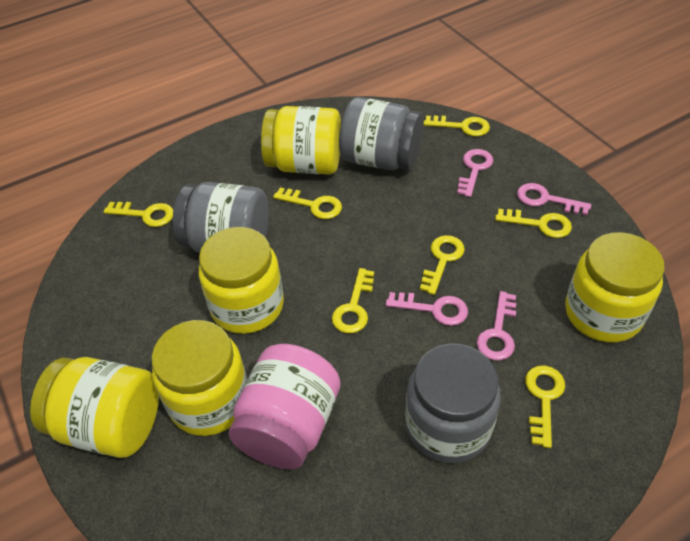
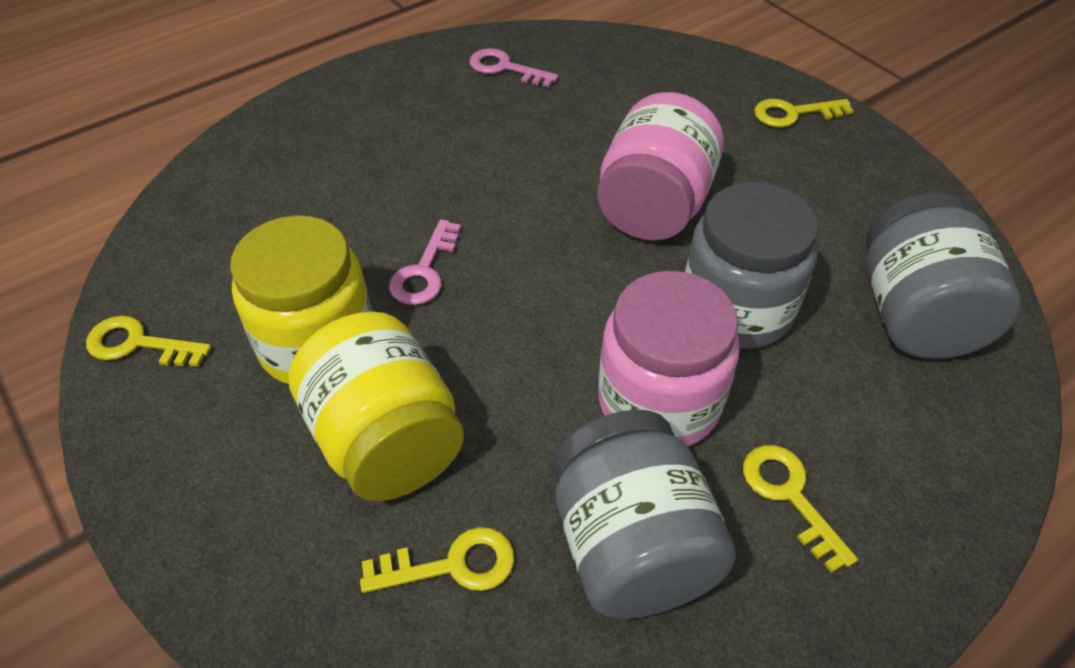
pink jar: [229,344,340,470] = 1 -> [597,92,724,241] [598,271,740,447] = 2
pink key: [385,292,468,326] [457,149,494,197] [477,291,516,361] [517,183,591,215] = 4 -> [389,219,461,305] [469,48,558,87] = 2
yellow jar: [30,357,159,458] [152,320,248,436] [199,227,284,334] [261,106,341,174] [565,232,665,342] = 5 -> [230,215,372,385] [288,311,464,501] = 2
yellow key: [103,202,173,227] [273,187,342,219] [332,268,374,333] [420,235,465,295] [423,116,490,136] [495,209,572,238] [525,365,565,448] = 7 -> [86,316,211,367] [360,527,514,593] [743,445,858,573] [754,99,853,127] = 4

